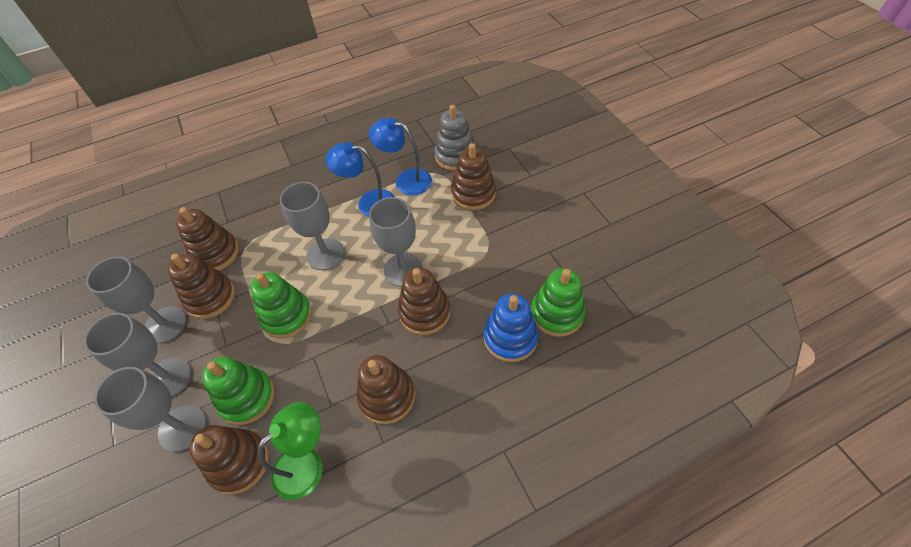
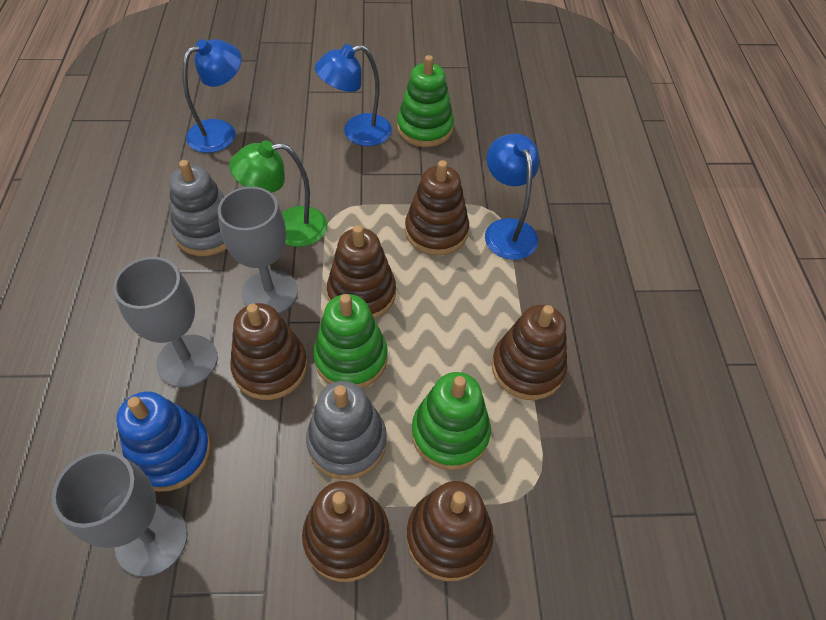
blue lamp: [325,142,394,217] [369,118,432,195] = 2 -> [182,39,242,153] [315,44,392,146] [485,134,539,260] = 3
grey goblet: [84,313,191,397] [86,256,186,343] [94,367,206,452] [280,182,345,270] [369,197,423,287] = 5 -> [52,450,188,577] [113,257,218,388] [218,186,298,314] = 3
grey stacking toy: [434,105,475,171] = 1 -> [169,160,227,256] [306,381,387,480] = 2

